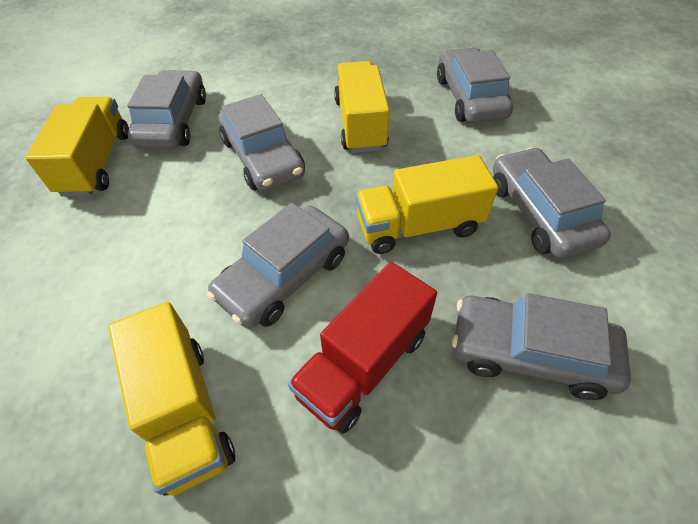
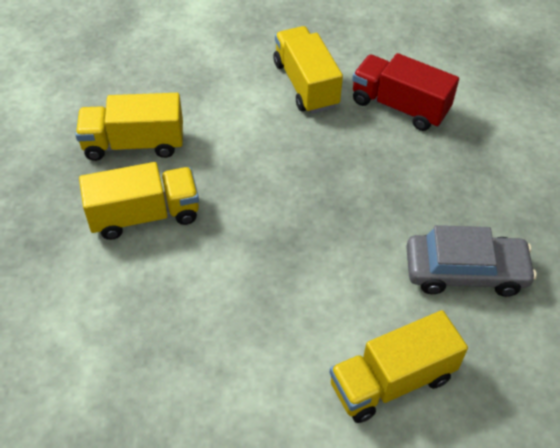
grey car: [127,70,206,149] [207,203,349,329] [219,94,305,191] [437,48,513,123] [452,293,631,400] [493,147,611,258] = 6 -> [406,225,537,297] = 1

